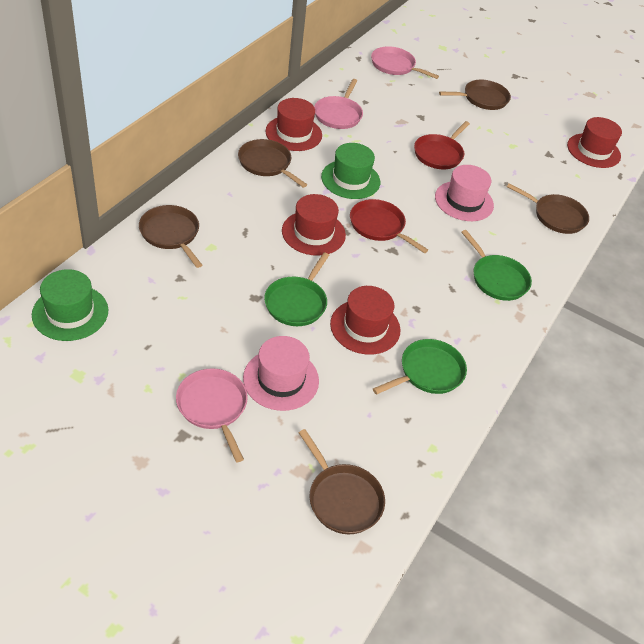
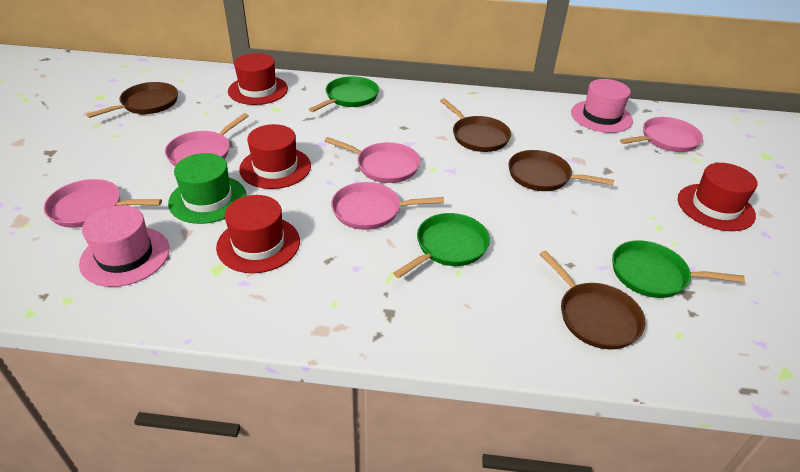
brown pan: [139,205,202,268] [238,139,307,188] [299,429,385,534] [439,80,511,110] [507,183,589,234] = 5 -> [86,82,178,118] [440,98,511,152] [508,150,614,191] [540,250,645,350] = 4
green hat: [32,269,109,341] [321,143,380,199] = 2 -> [168,153,247,224] = 1
pink pan: [176,368,248,462] [314,79,363,129] [371,46,439,79] = 3 -> [44,179,162,228] [165,113,249,166] [324,137,420,183] [331,182,444,230] [620,117,703,152] = 5
red pan: [350,199,428,253] [414,121,470,169] = 2 -> none = 0

